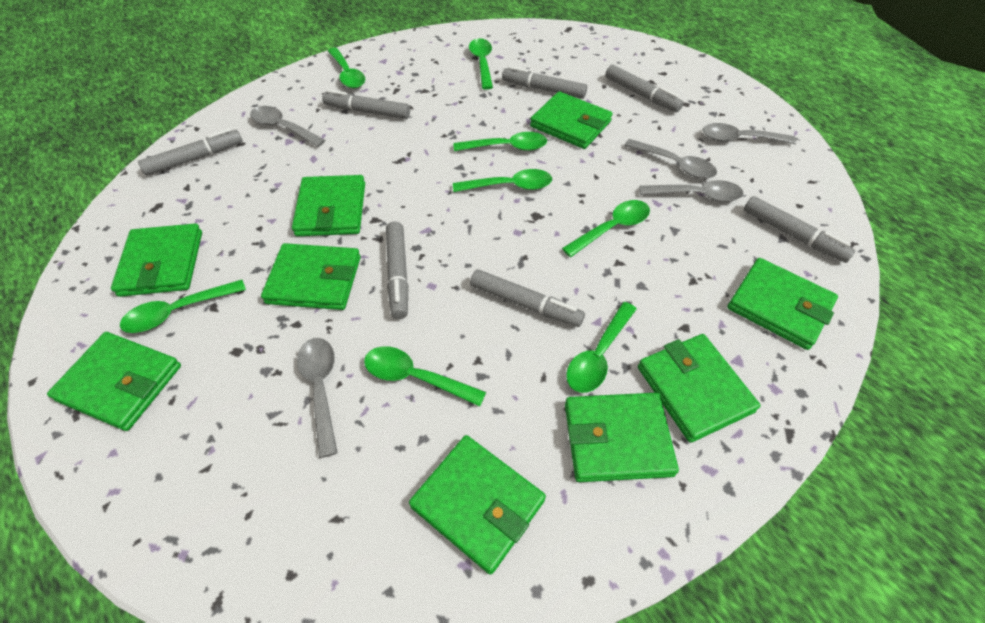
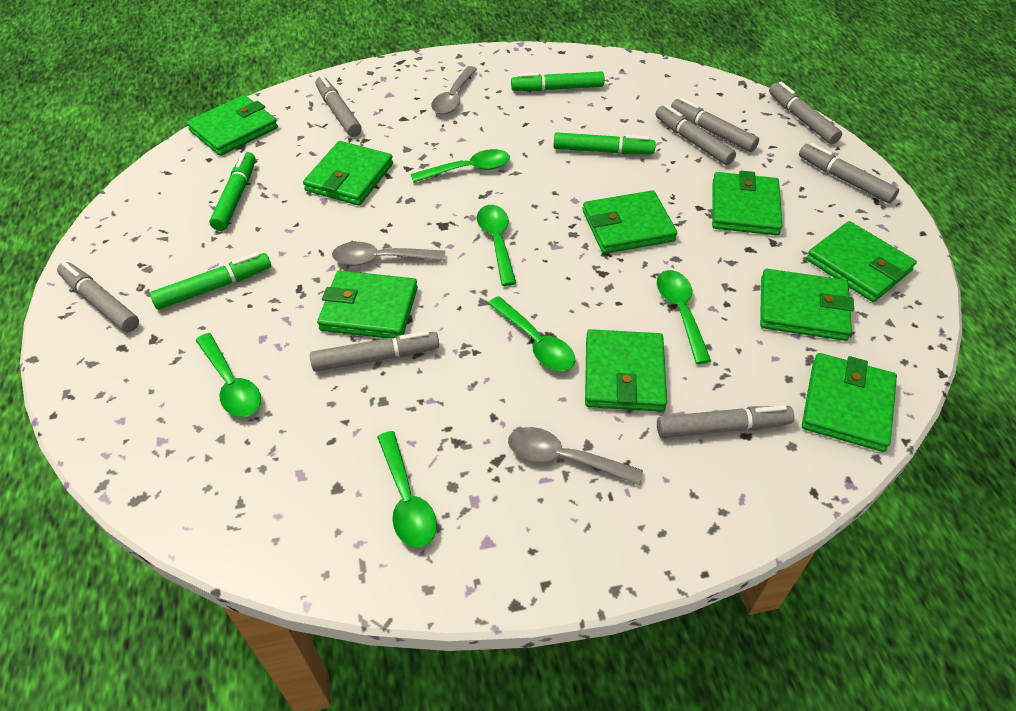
green marker: none = 0 -> [150,252,271,310] [209,152,255,231] [511,71,604,91] [554,132,656,154] = 4
green spoon: [120,280,246,333] [328,48,365,88] [364,346,486,407] [453,169,552,192] [454,132,547,151] [469,38,493,90] [562,200,650,257] [566,302,637,393] = 8 -> [196,333,261,417] [377,431,437,548] [411,149,510,183] [477,205,516,286] [488,296,575,371] [657,270,711,364] = 6
grey marker: [138,128,242,176] [322,89,410,119] [386,221,409,319] [470,269,585,327] [502,66,587,99] [605,65,683,112] [744,196,856,263] = 7 -> [57,262,139,332] [310,331,439,372] [315,75,362,137] [655,105,736,165] [657,405,794,438] [671,98,759,152] [769,81,842,144] [799,143,899,203] = 8
grey spoon: [250,106,325,147] [297,338,338,458] [624,139,717,179] [639,180,743,202] [703,123,796,144] = 5 -> [332,242,445,266] [431,66,477,114] [508,427,643,485] = 3

